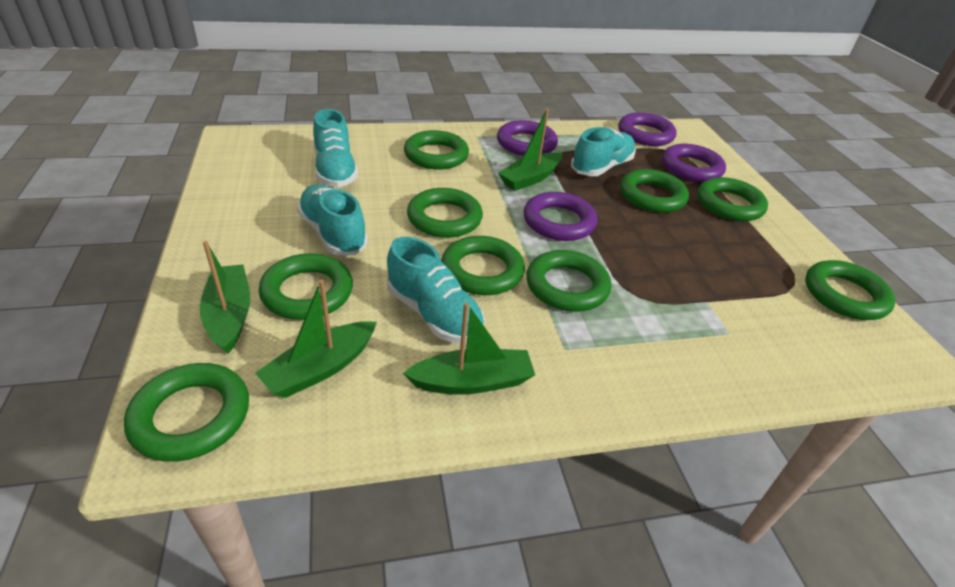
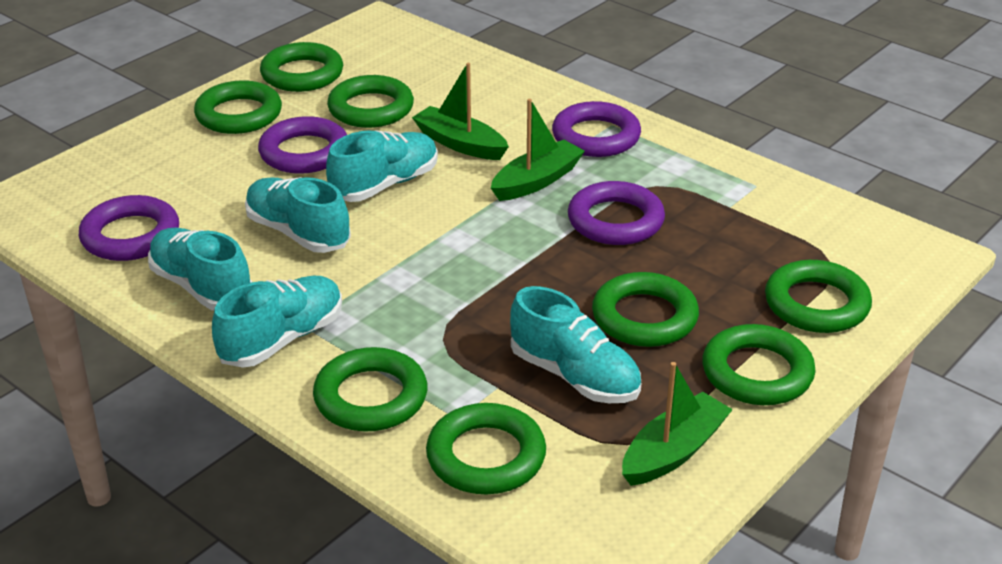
green boat: [200,241,250,354] [255,280,377,398] [403,302,535,395] [498,109,562,191] = 4 -> [412,63,509,160] [491,99,585,201] [622,362,733,486] = 3
green ring: [124,363,249,462] [259,253,353,320] [404,130,469,169] [407,188,483,238] [441,236,525,295] [526,250,611,312] [620,169,689,213] [697,177,768,222] [805,260,895,320] = 9 -> [194,80,282,134] [260,42,343,92] [313,347,428,431] [327,75,414,128] [426,403,546,494] [592,272,699,347] [702,324,816,405] [765,260,872,333] = 8
turquoise shoe: [297,184,368,255] [313,109,358,187] [387,237,485,344] [571,127,636,176] = 4 -> [148,228,252,311] [212,276,342,368] [245,177,351,253] [326,130,438,202] [510,286,641,403] = 5

